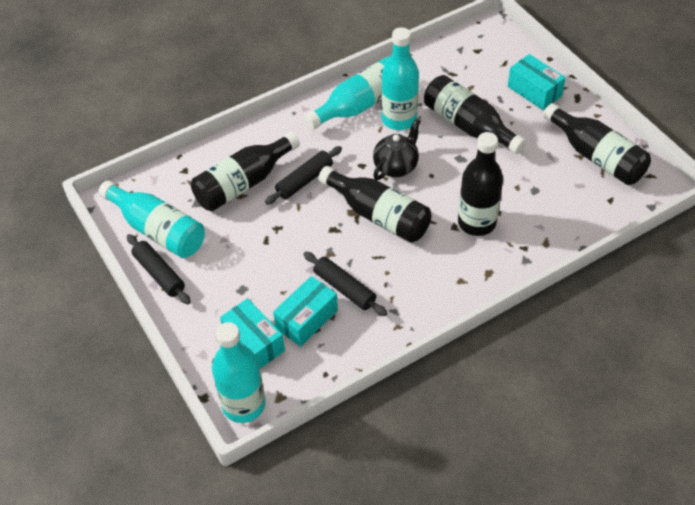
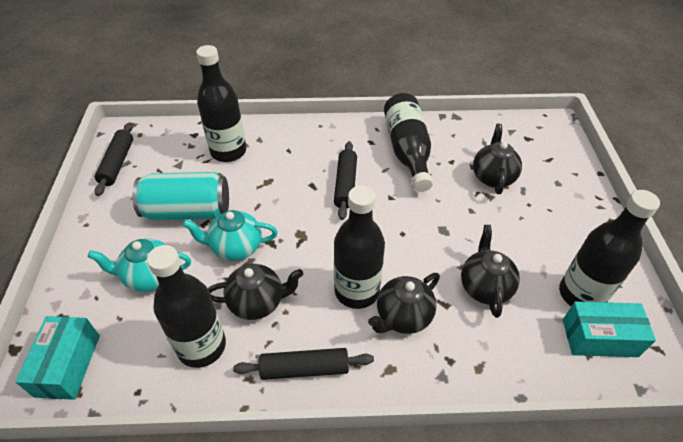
black teapot: [373,119,421,180] = 1 -> [208,264,303,320] [368,273,440,334] [461,225,520,318] [473,124,522,194] = 4
turquoise bottle: [98,180,205,258] [212,322,265,423] [304,57,389,130] [381,27,419,130] = 4 -> none = 0
turquoise box: [220,298,285,369] [273,276,338,347] [508,54,566,110] = 3 -> [15,316,100,400] [563,302,656,357] = 2
turquoise can: none = 0 -> [132,172,229,220] = 1
turquoise teapot: none = 0 -> [88,239,191,292] [182,210,278,261] = 2

